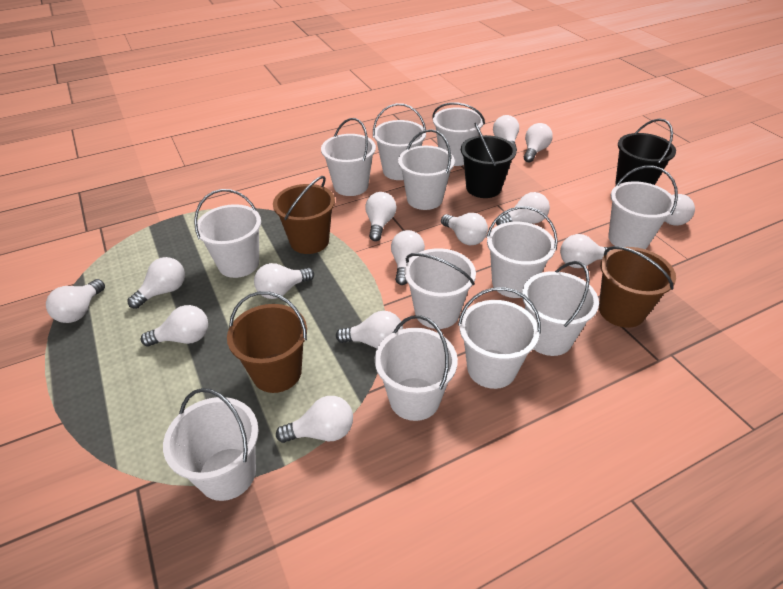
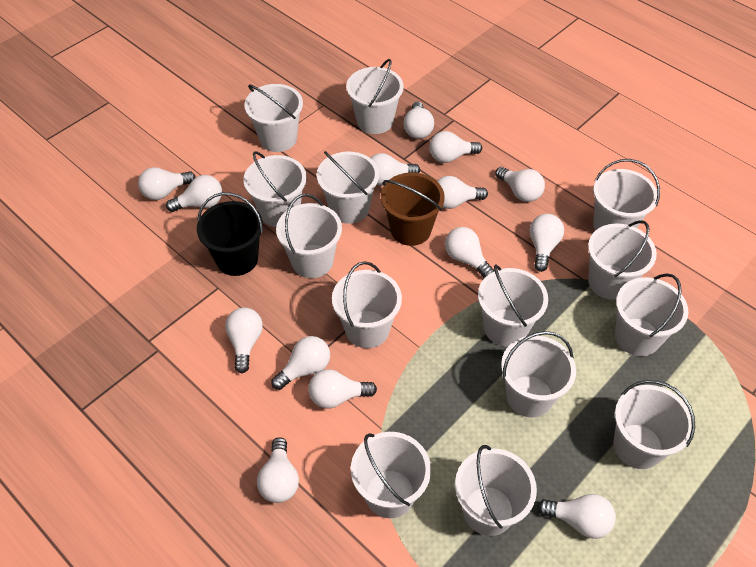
black bucket: [461,123,516,198] [615,119,676,185] = 2 -> [197,192,263,276] = 1
brown bucket: [227,291,307,393] [273,176,335,254] [599,246,676,328] = 3 -> [381,172,445,246] = 1
white bucket: [163,388,258,501] [194,189,261,278] [321,118,376,196] [373,103,426,180] [375,315,458,421] [398,129,455,210] [404,248,476,329] [432,102,485,166] [458,287,541,389] [486,206,558,298] [522,261,599,356] [608,166,678,249] = 12 -> [243,151,307,227] [244,84,303,152] [276,194,342,278] [317,151,379,224] [332,261,402,348] [346,59,404,134] [351,432,431,518] [455,445,537,536] [478,265,548,346] [501,331,576,417] [588,220,657,300] [593,159,660,231] [613,380,695,469] [615,273,688,356] = 14

